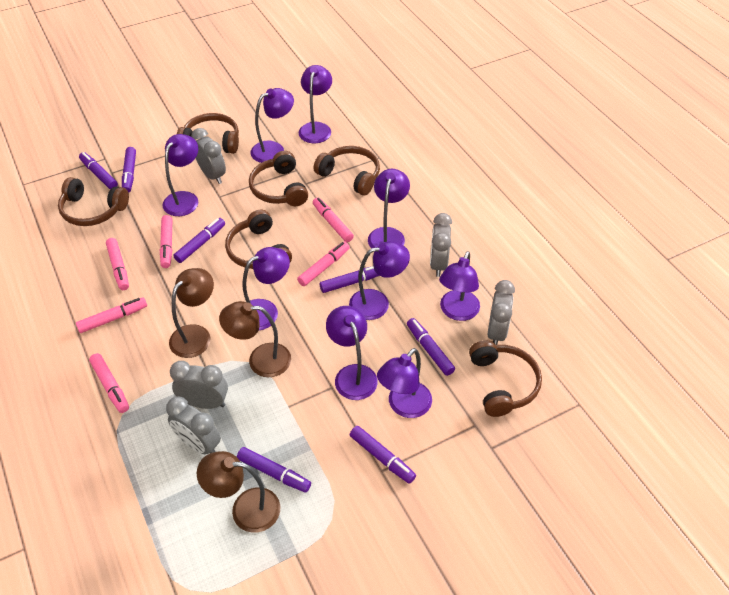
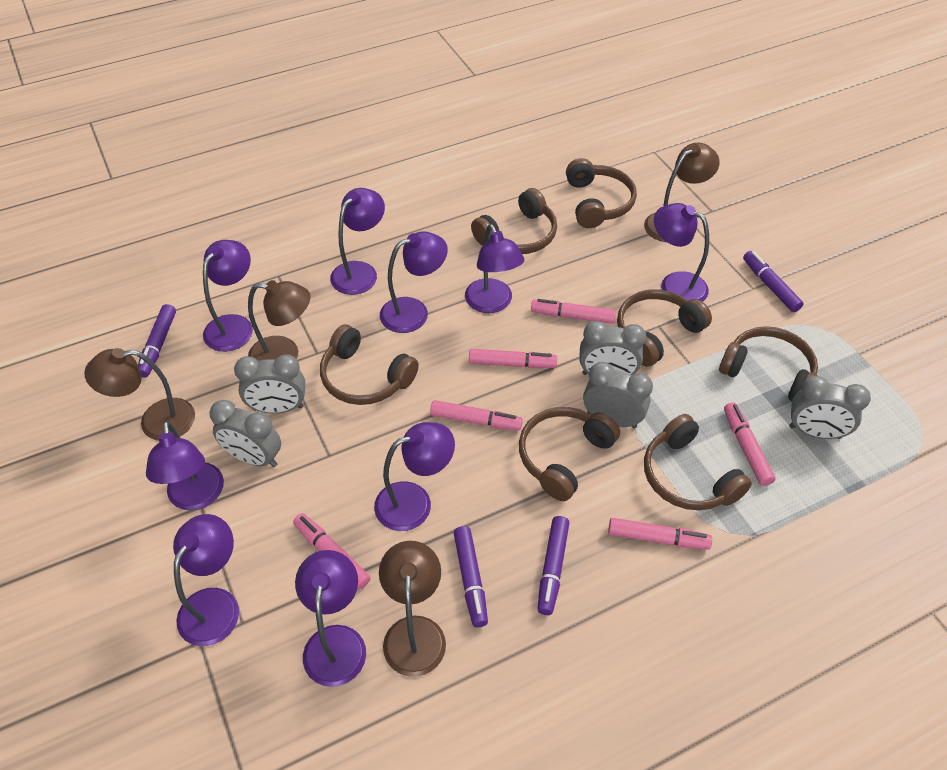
brown headphones: [58,177,129,226] [177,113,239,154] [225,210,292,269] [249,151,308,206] [314,146,380,195] [469,340,542,417] = 6 -> [320,324,419,405] [471,188,557,254] [519,407,620,501] [566,158,637,228] [617,289,712,367] [644,414,752,510] [719,326,818,401] = 7
brown lamp: [169,268,214,358] [197,451,280,533] [219,301,291,377] = 3 -> [84,348,195,441] [248,280,310,361] [379,541,446,677] [644,142,720,242] = 4
purple marker: [79,152,118,189] [122,147,136,193] [173,218,225,263] [237,447,311,493] [320,266,379,293] [350,426,416,484] [407,318,455,376] = 7 -> [138,304,176,377] [454,526,488,627] [538,516,569,615] [743,251,804,312] = 4

